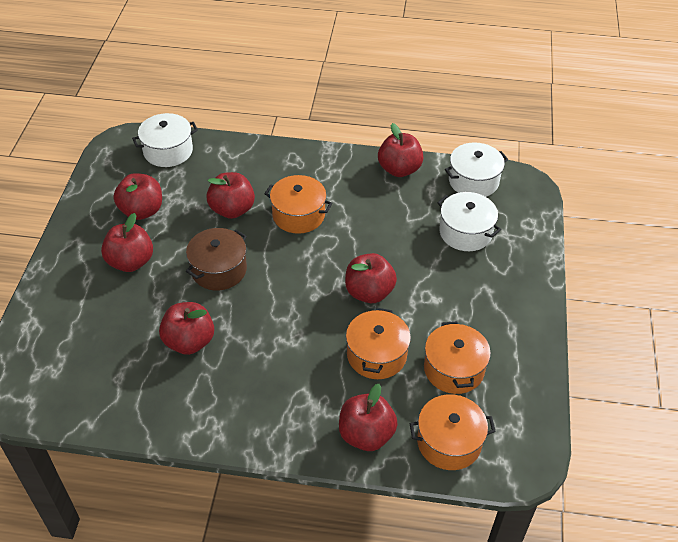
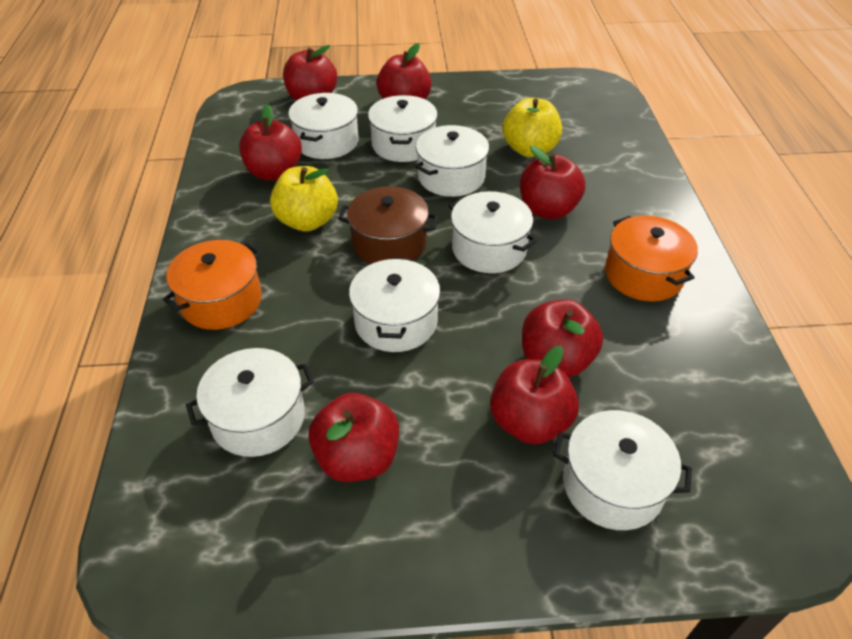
orange pot: [264,175,332,234] [346,308,411,379] [409,394,496,470] [424,321,491,394] = 4 -> [163,240,262,330] [605,216,698,301] = 2
white pot: [132,113,198,167] [437,192,501,251] [445,142,508,197] = 3 -> [186,348,314,457] [288,93,359,159] [349,258,440,352] [368,95,438,162] [415,125,489,197] [449,191,537,273] [553,410,692,530] = 7
yellow apple: none = 0 -> [270,166,338,232] [502,98,562,157] = 2

